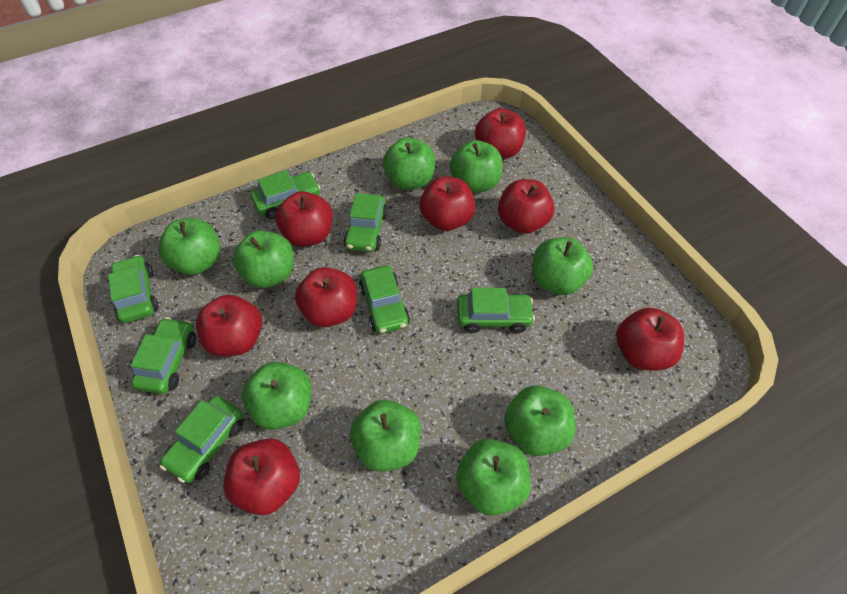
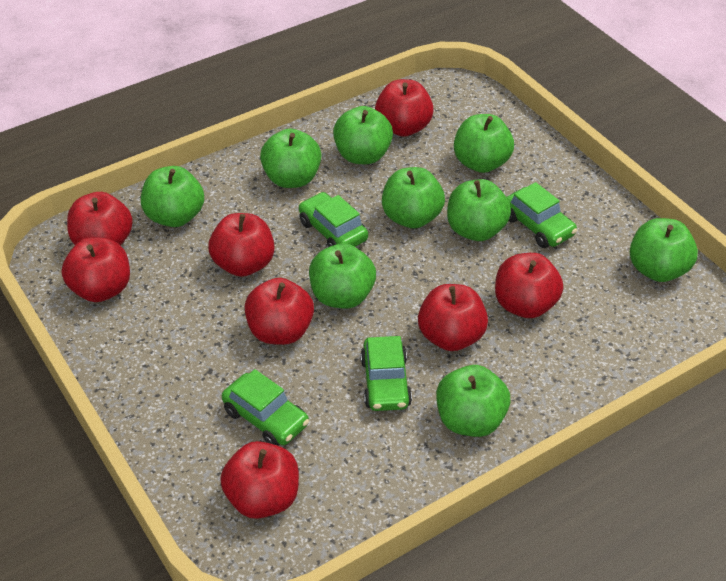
green car: [108,255,158,323] [131,317,196,394] [160,396,243,483] [251,170,321,219] [343,193,388,252] [359,265,410,334] [457,288,535,333] = 7 -> [222,369,309,446] [299,192,368,247] [360,336,412,411] [506,182,577,248] = 4

